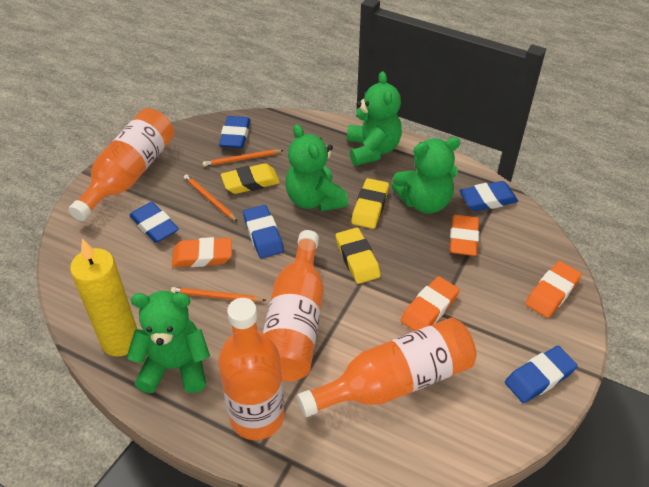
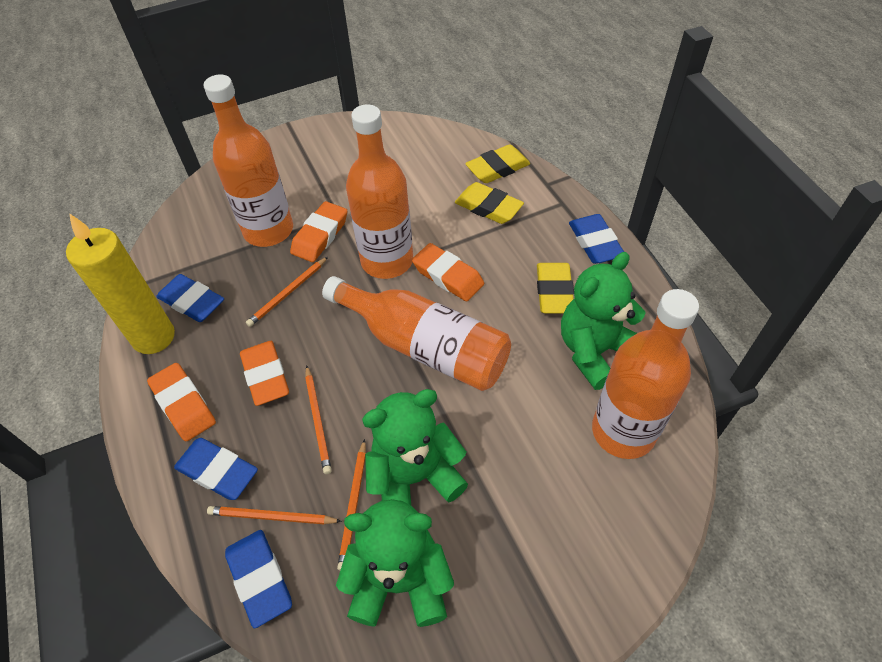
blue eraser: [129,202,179,243] [219,116,251,148] [243,205,284,258] [459,181,518,211] [505,346,577,403] = 5 -> [156,274,224,322] [174,438,258,500] [225,530,292,628] [569,214,624,264] = 4
green teddy bear: [126,291,210,393] [285,124,348,212] [347,71,402,166] [392,137,460,214] = 4 -> [336,499,454,627] [362,389,468,505] [561,252,646,390] = 3
orange pencil: [171,287,267,302] [184,175,238,222] [203,150,284,167] = 3 -> [207,506,342,525] [246,257,328,327] [305,365,332,474] [337,439,366,571] = 4

